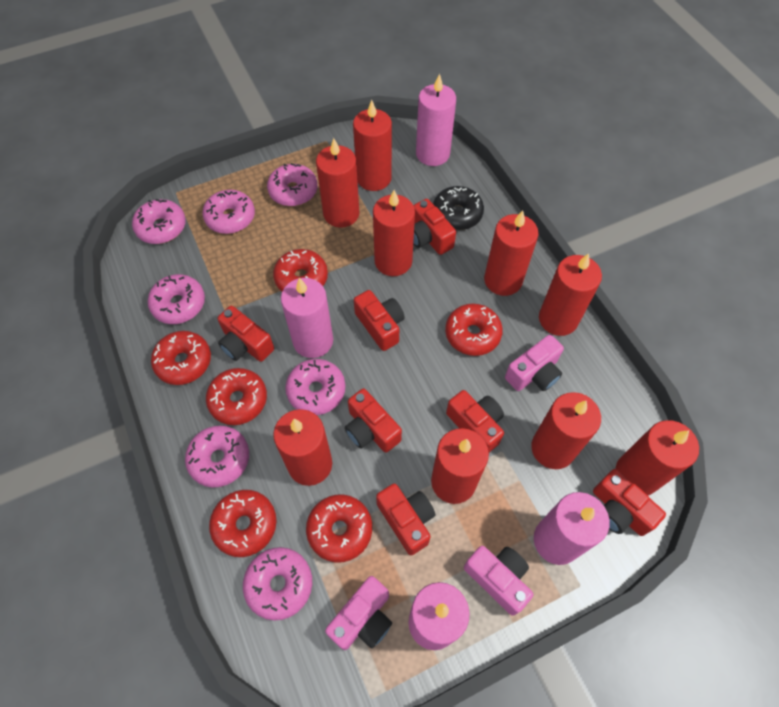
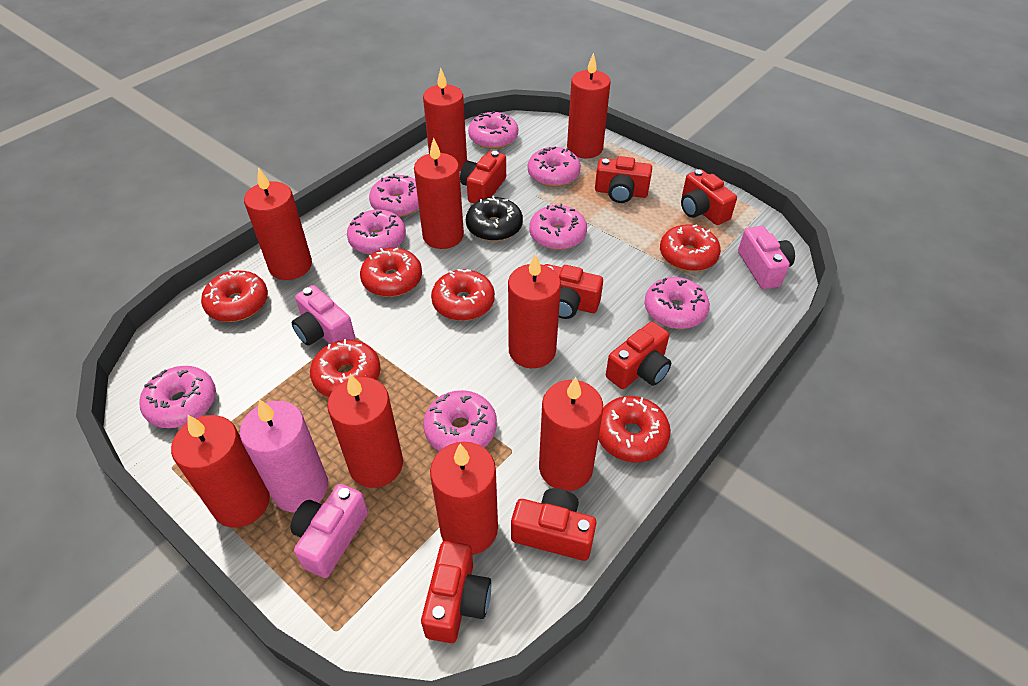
pink candle: [281,278,333,358] [408,582,470,650] [416,73,456,166] [534,492,610,565] = 4 -> [240,399,328,513] = 1
pink donut: [132,199,186,244] [148,274,205,324] [185,426,249,488] [202,190,255,234] [243,547,312,621] [267,163,317,206] [285,359,345,415] = 7 -> [139,366,216,428] [347,209,406,255] [369,174,419,217] [423,390,497,452] [468,111,518,149] [528,147,581,187] [529,204,587,250] [644,277,710,329] = 8

